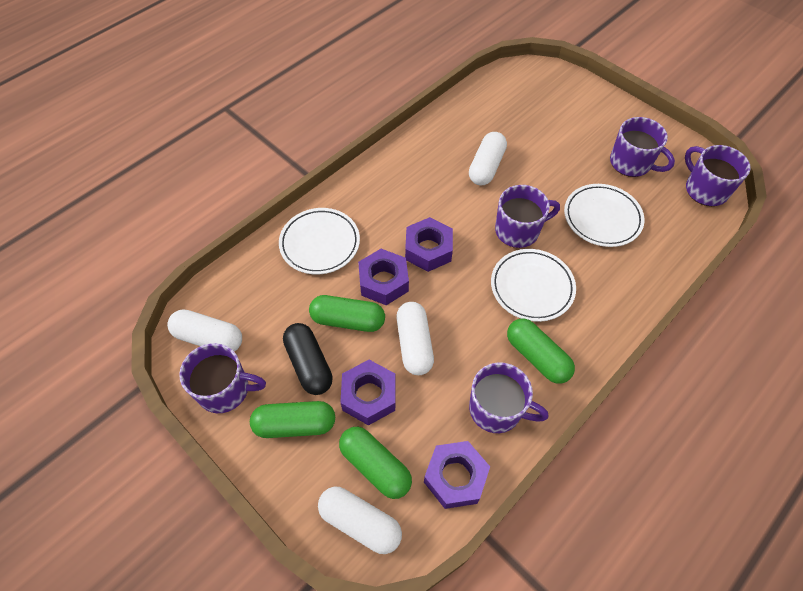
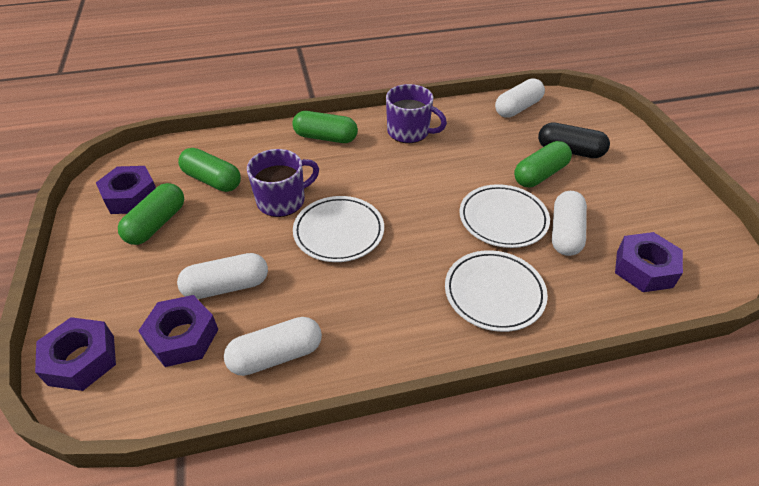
purple mug: [179,343,266,413] [469,362,549,433] [495,185,560,248] [610,117,675,177] [685,145,751,206] = 5 -> [247,149,319,217] [386,84,447,143] = 2

